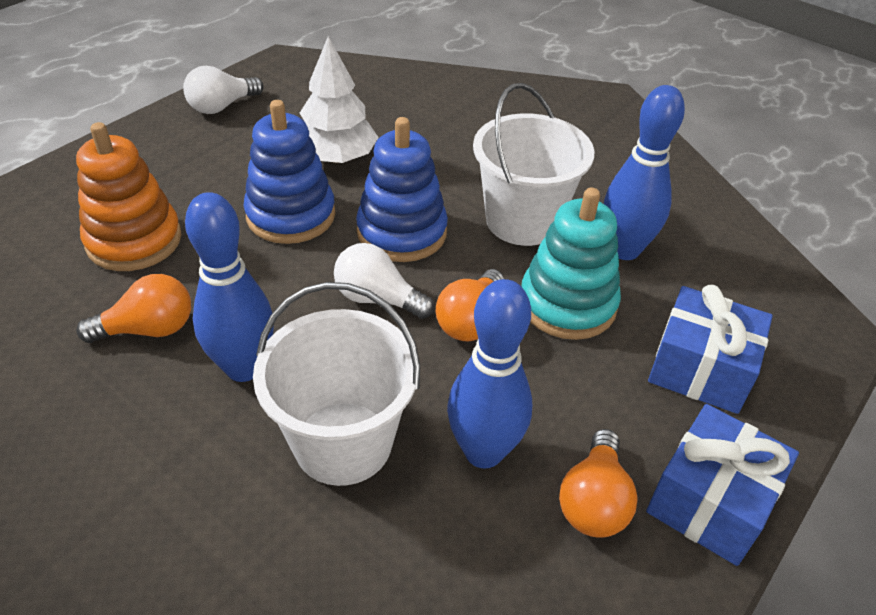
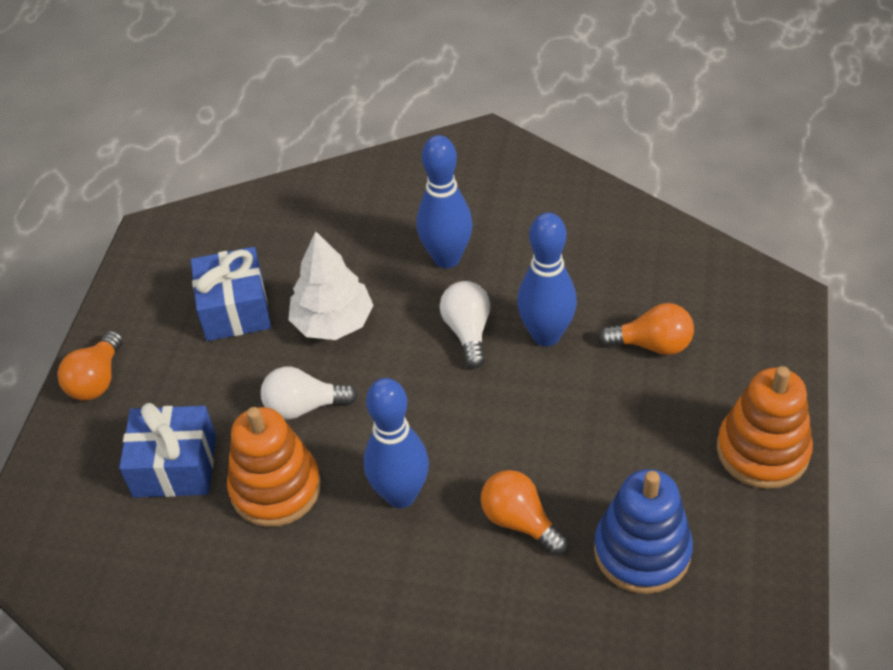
blue stacking toy: [244,100,335,244] [356,117,448,262] = 2 -> [594,469,693,594] = 1
orange stacking toy: [76,122,182,271] = 1 -> [227,407,321,527] [717,366,813,489] = 2
turquoise stacking toy: [521,187,621,340] = 1 -> none = 0
white bucket: [253,282,420,486] [473,83,594,246] = 2 -> none = 0

